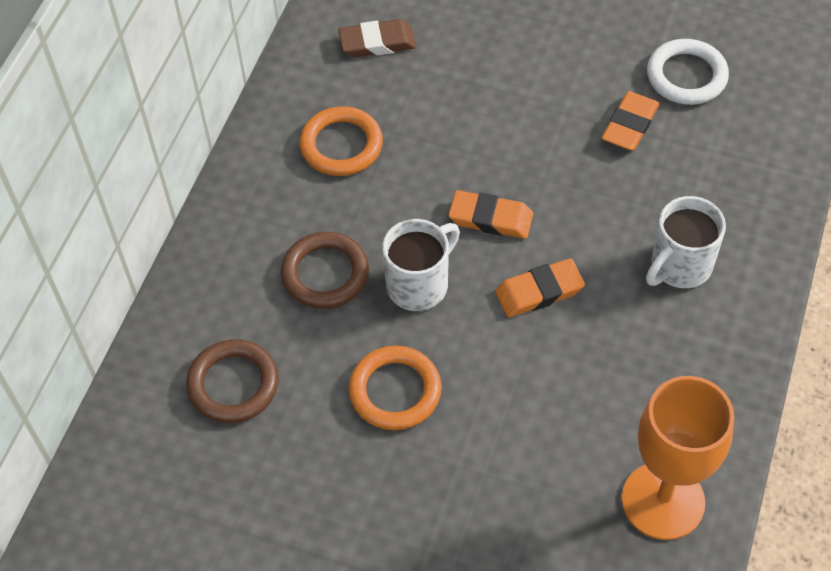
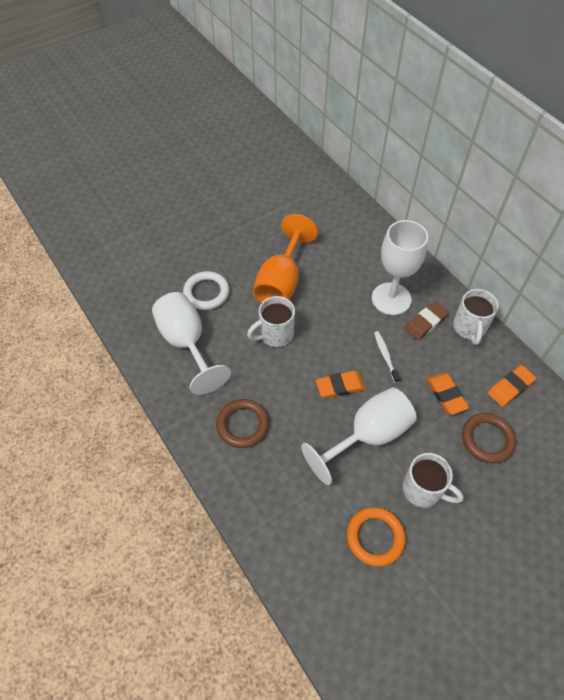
orange ring: [300,106,383,176] [349,346,442,430] = 2 -> [347,507,406,566] = 1
white goblet: none = 0 -> [152,292,231,395] [301,388,417,485] [372,220,428,315] = 3
white mug: [382,219,460,311] [646,196,726,288] = 2 -> [247,296,295,347] [402,453,464,508] [453,289,499,345] = 3
white toothbrush: none = 0 -> [374,331,400,383] = 1

